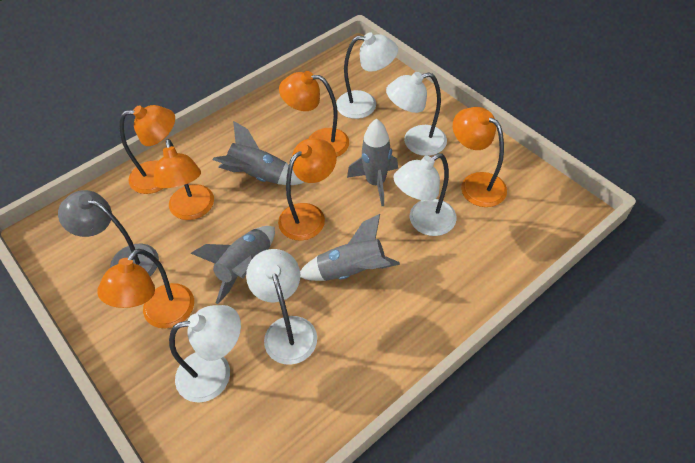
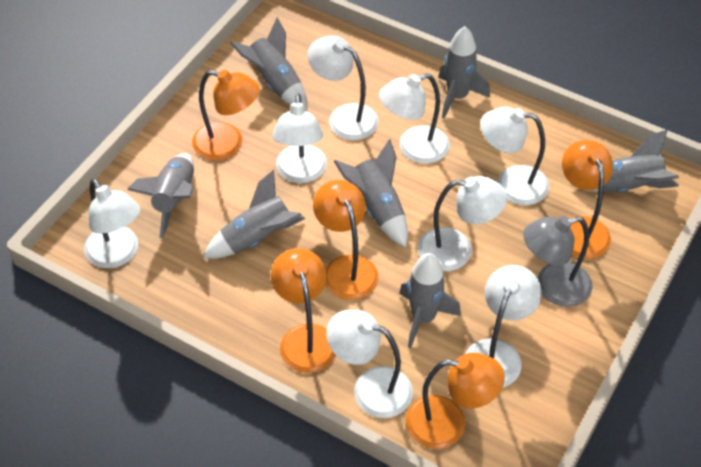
grey rocket: [191,226,275,304] [213,121,305,185] [300,214,400,281] [347,119,398,206] = 4 -> [127,153,194,238] [203,170,305,259] [230,18,307,111] [334,139,408,247] [399,253,461,348] [438,26,490,119] [571,129,679,193] = 7
orange lamp: [97,249,194,328] [119,105,175,194] [153,139,214,220] [278,138,337,241] [279,71,349,157] [453,107,507,207] = 6 -> [192,70,260,160] [271,248,336,373] [313,180,378,300] [406,353,505,449] [562,140,613,259] = 5
white lamp: [169,305,241,403] [246,249,317,365] [336,32,398,119] [386,72,447,156] [393,153,457,236] = 5 -> [84,179,140,268] [272,94,327,183] [307,35,379,140] [326,310,413,418] [379,73,450,164] [418,176,507,271] [465,265,542,388] [480,107,550,205] = 8

